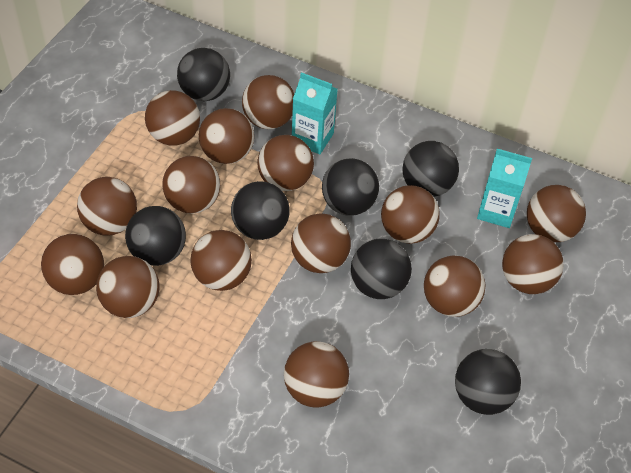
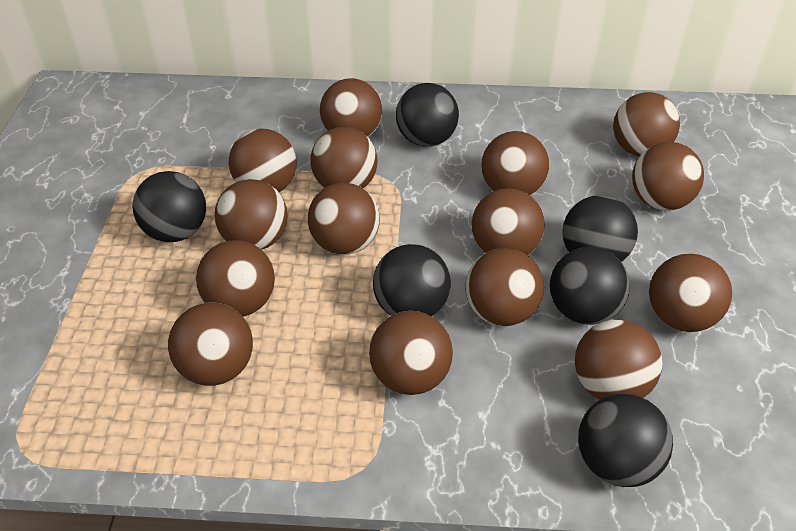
black ball: [125,206,186,266] [177,48,230,101] [231,181,290,240] [322,158,379,216] [351,239,412,299] [402,141,459,197] [455,349,521,415] = 7 -> [133,171,206,242] [373,244,451,316] [396,83,459,147] [550,247,630,325] [562,195,638,262] [578,394,673,487] = 6
turquoise carton: [292,72,338,154] [477,149,532,228] = 2 -> none = 0

